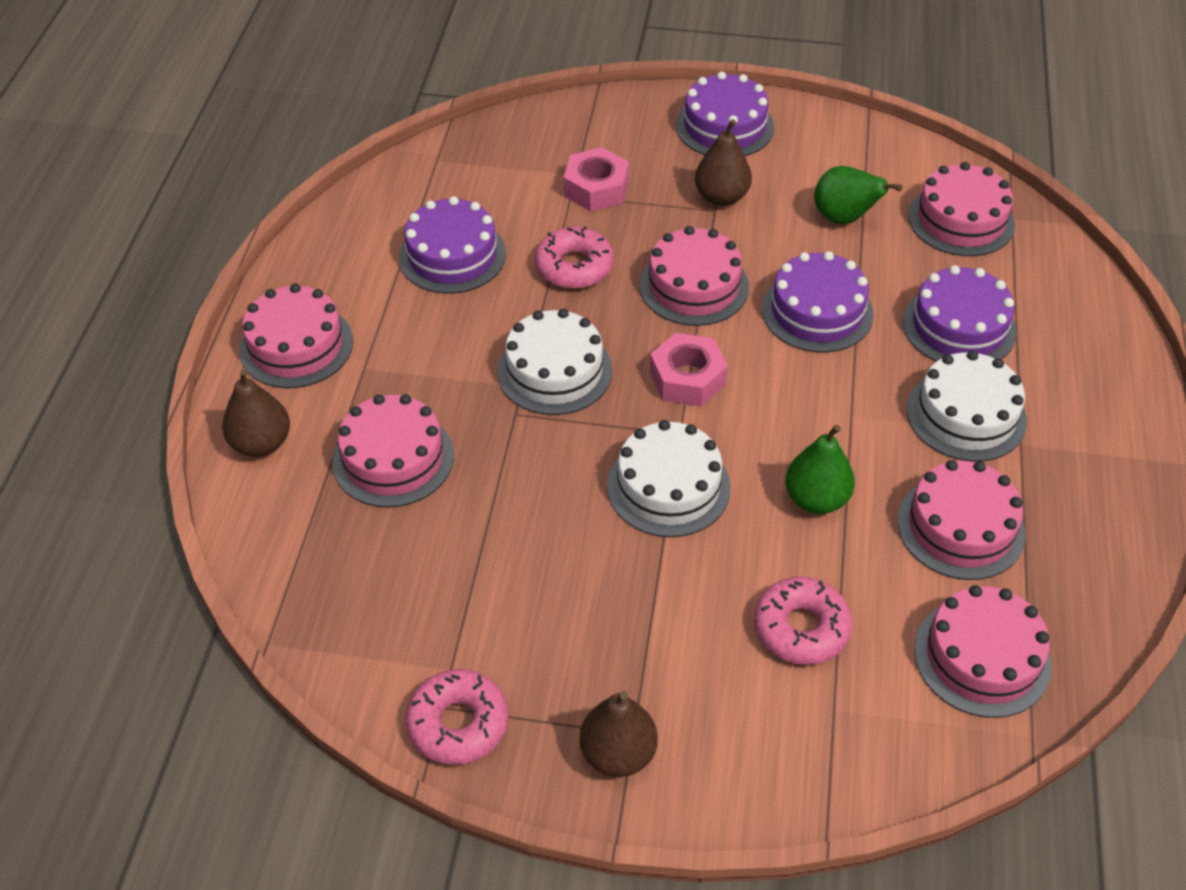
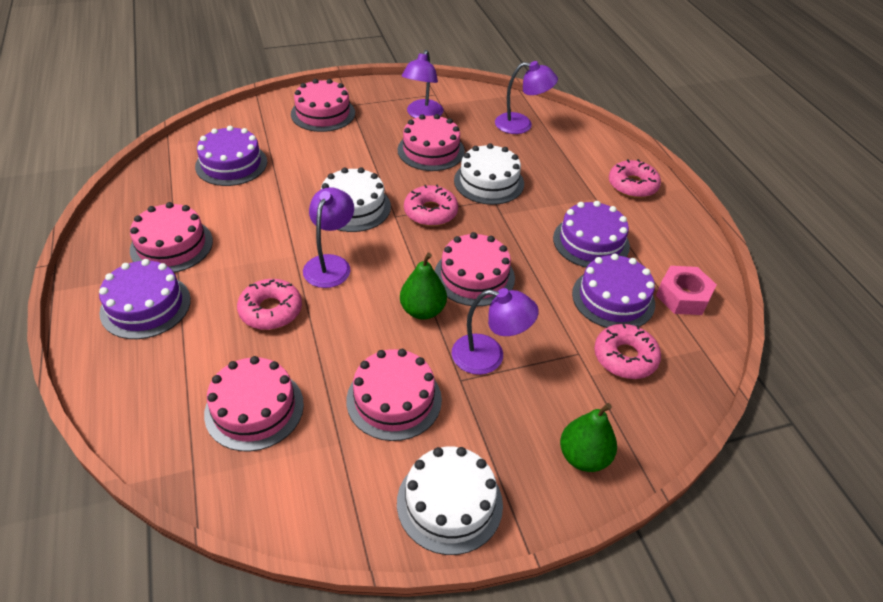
brown pear: [222,369,290,457] [579,691,658,777] [695,119,752,206] = 3 -> none = 0
pink donut: [406,669,508,765] [535,226,614,289] [754,577,852,665] = 3 -> [237,279,302,330] [404,184,458,226] [594,323,661,379] [609,159,661,198] = 4
pink nut: [564,147,629,211] [650,333,728,406] = 2 -> [656,266,717,315] = 1
purple lamp: none = 0 -> [303,187,354,288] [402,50,444,118] [451,288,539,375] [495,61,558,134] = 4

